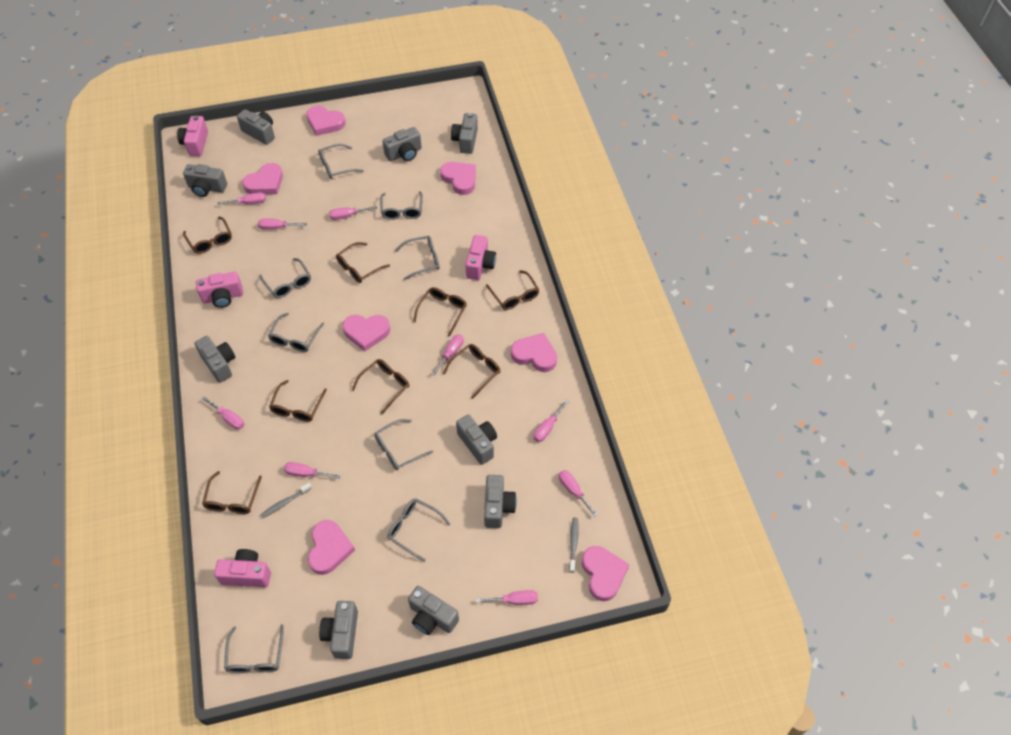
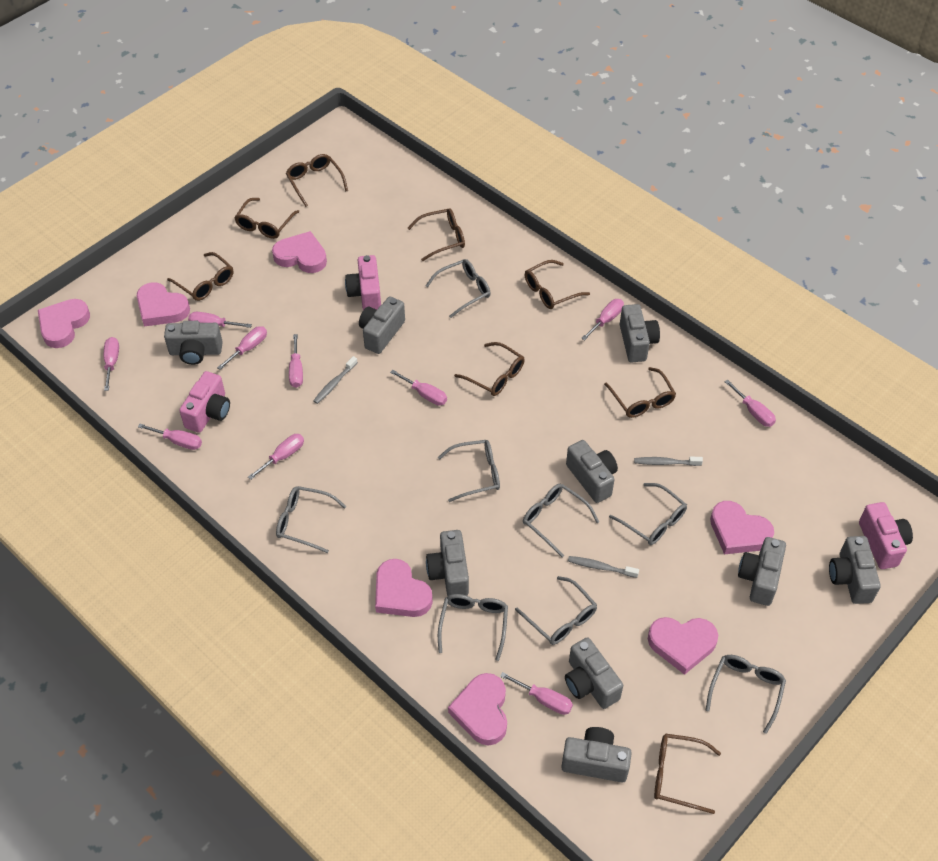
grey toothbrush: [260,483,312,518] [569,518,579,573] = 2 -> [313,356,358,404] [568,556,639,578] [634,456,703,466] = 3
pink camera: [177,116,208,156] [196,272,243,308] [214,549,271,588] [465,235,496,280] = 4 -> [179,371,230,433] [345,255,381,310] [859,502,913,569] = 3
pink screwdriver: [202,396,244,429] [218,192,266,205] [258,219,307,230] [284,462,341,479] [329,206,377,220] [432,334,464,375] [476,590,538,605] [533,400,569,442] [559,470,597,517] = 9 -> [104,337,119,391] [138,424,202,450] [188,312,252,328] [217,326,267,370] [248,434,304,480] [289,334,303,388] [390,370,447,406] [500,672,573,715] [581,299,624,340] [724,380,776,427] = 10

